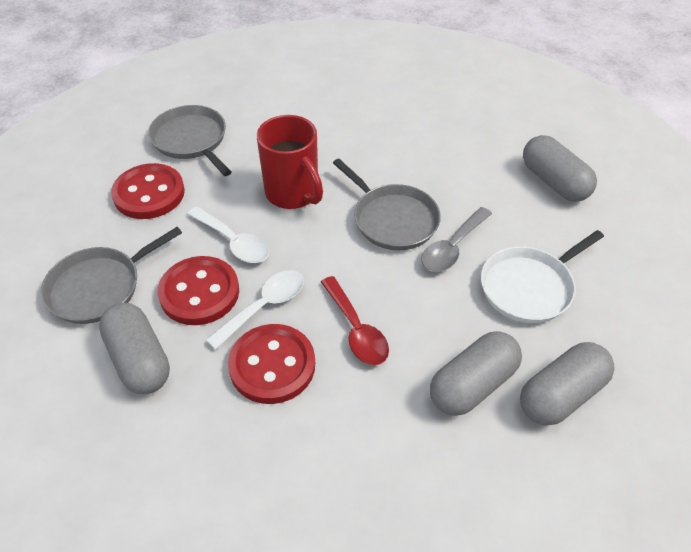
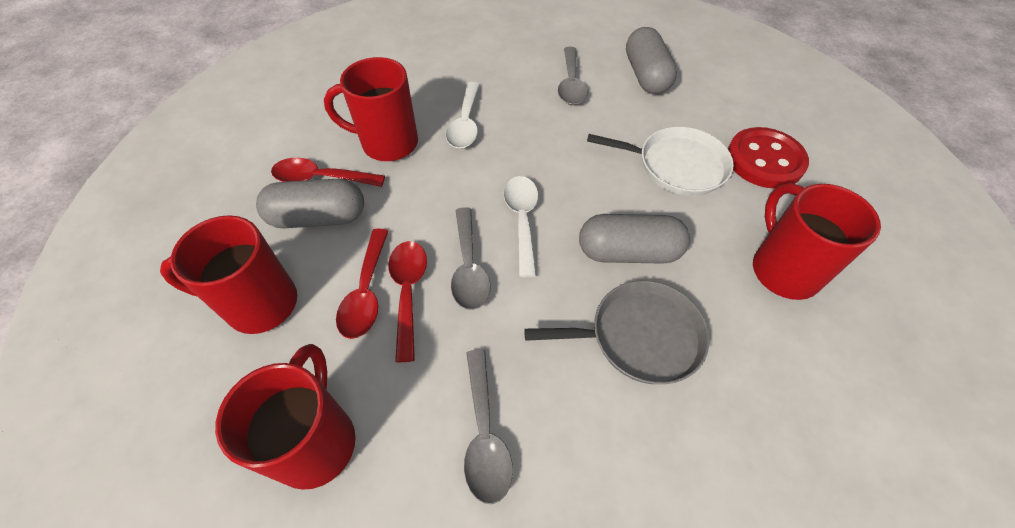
grey capsule: [99,303,170,394] [430,331,522,416] [520,342,615,426] [523,135,597,202] = 4 -> [256,179,364,228] [579,214,690,264] [626,27,677,94] = 3
grey pan: [41,227,182,324] [148,105,232,176] [333,159,441,250] = 3 -> [524,281,710,384] = 1
grey spoon: [421,207,492,272] = 1 -> [451,207,490,310] [464,349,513,504] [558,47,587,105] = 3
red button: [111,163,185,219] [158,256,239,325] [228,324,315,404] = 3 -> [728,127,809,188] = 1
red mug: [257,115,323,209] = 1 -> [160,215,297,334] [215,344,356,490] [324,57,418,161] [753,183,881,300] = 4
red spoon: [321,276,389,365] = 1 -> [271,158,385,187] [336,229,388,339] [388,241,427,362] = 3

